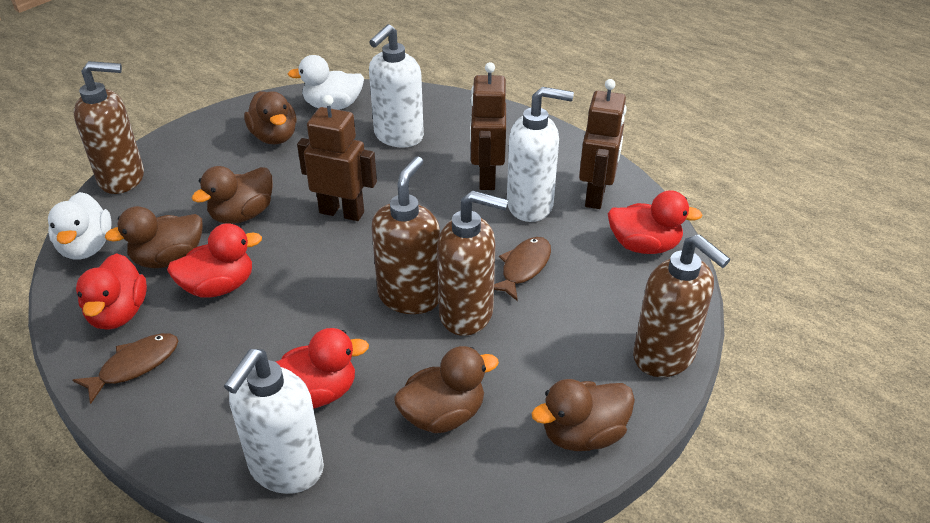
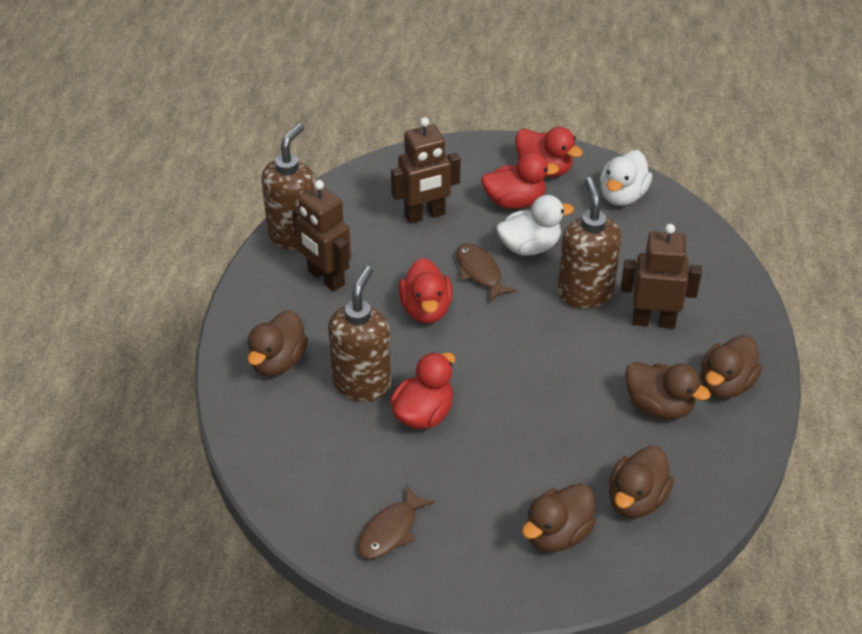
brown soap dispenser: [74,61,144,194] [372,156,440,314] [437,190,508,336] [633,234,730,377] = 4 -> [261,123,316,251] [328,266,392,401] [558,177,621,309] = 3
white soap dispenser: [224,349,324,494] [369,24,424,148] [507,87,574,222] = 3 -> none = 0

